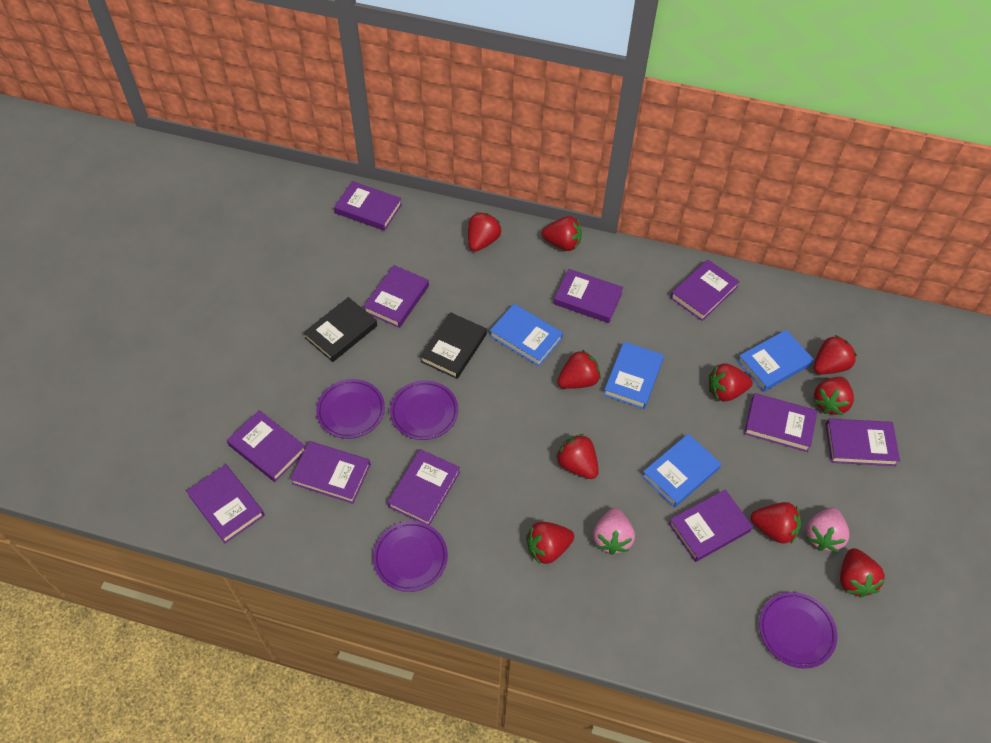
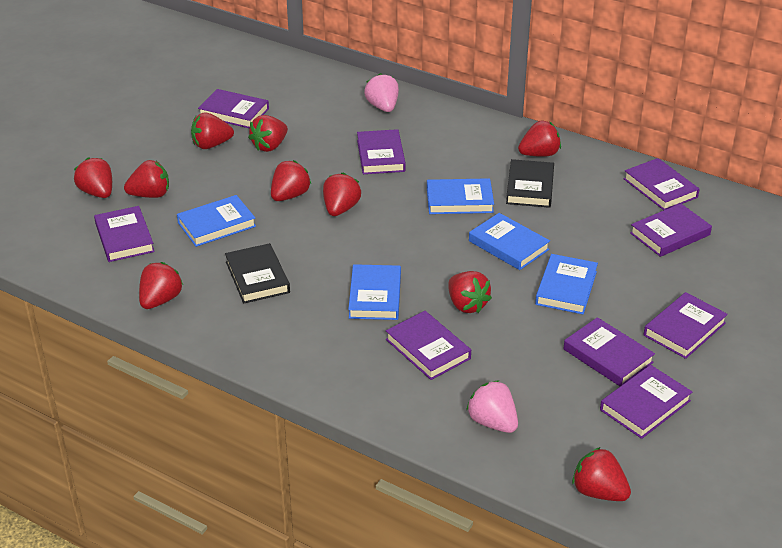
blue book: [490,304,563,366] [603,342,664,409] [642,434,721,508] [737,330,814,392] = 4 -> [177,195,256,247] [348,264,401,320] [427,178,494,214] [469,213,550,270] [535,254,598,314] = 5
purple book: [186,465,265,543] [227,410,305,482] [290,441,371,504] [334,181,402,231] [363,265,429,328] [387,449,460,525] [553,269,623,323] [668,490,753,562] [670,259,740,321] [744,393,817,452] [826,419,900,466] = 11 -> [94,206,155,262] [198,89,269,128] [357,129,406,174] [386,311,471,380] [563,317,655,386] [600,365,692,439] [624,158,700,210] [630,203,712,257] [643,292,728,359] = 9
purple plate: [316,379,385,439] [373,521,448,592] [390,381,458,440] [759,592,837,669] = 4 -> none = 0

